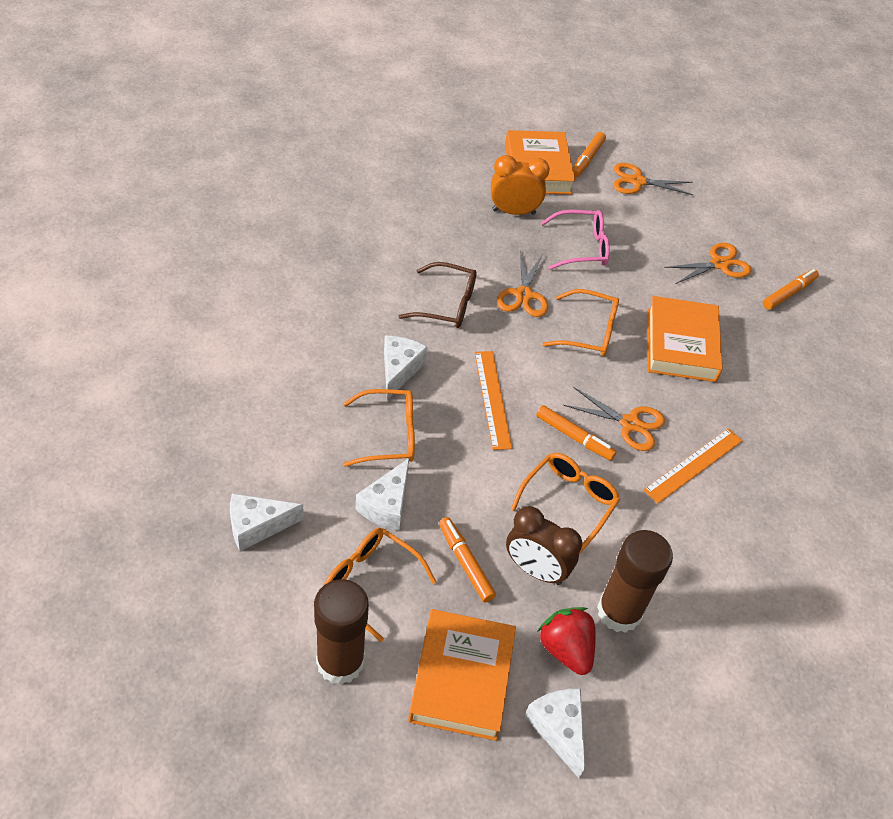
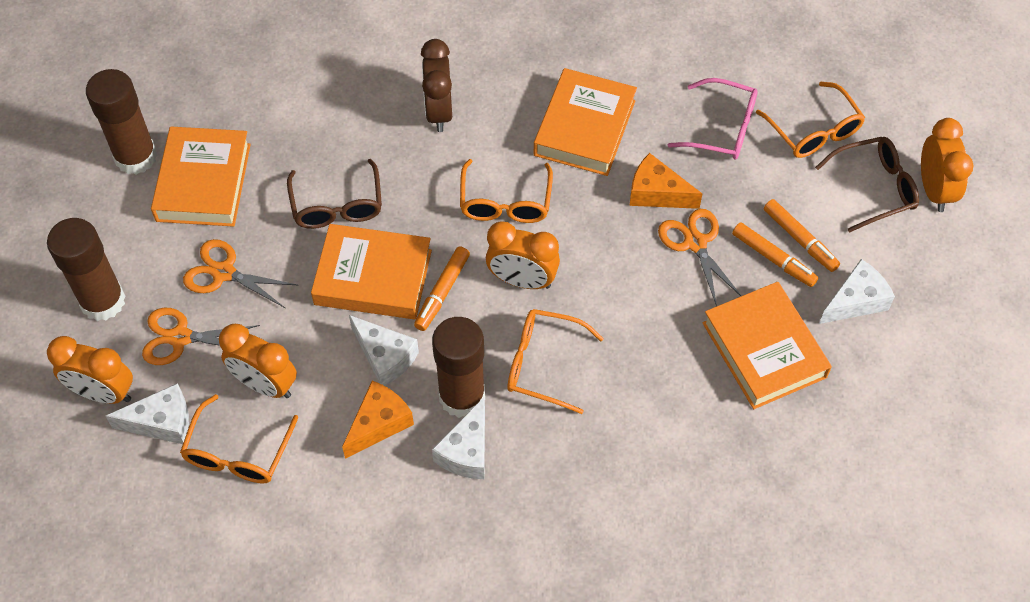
brown glasses: [398,262,477,328] = 1 -> [287,159,382,229] [815,137,919,233] = 2
brown glue stick: [314,579,369,685] [597,530,673,633] = 2 -> [47,218,125,321] [86,69,157,175] [432,317,485,418] = 3
orange book: [408,609,516,741] [505,130,575,194] [648,296,723,382] = 3 -> [151,127,251,227] [311,224,432,319] [534,68,637,176] [702,282,832,409] = 4
orange cheese: none = 0 -> [342,381,414,459] [630,153,702,209] = 2
orange clock: [491,155,550,215] = 1 -> [47,336,133,404] [219,324,297,398] [486,221,560,289] [921,118,974,212] = 4
orange marker: [439,517,496,602] [536,405,617,461] [573,132,606,177] [763,269,819,310] = 4 -> [414,247,470,331] [732,222,818,287] [764,199,840,272] = 3
orange ruler: [474,351,512,450] [643,428,743,504] = 2 -> none = 0
orange scissors: [497,250,548,317] [563,387,665,451] [613,163,693,195] [664,243,751,284] = 4 -> [142,308,260,365] [183,239,299,308] [658,209,742,306] = 3
red strawberry: [537,607,596,675] = 1 -> none = 0

